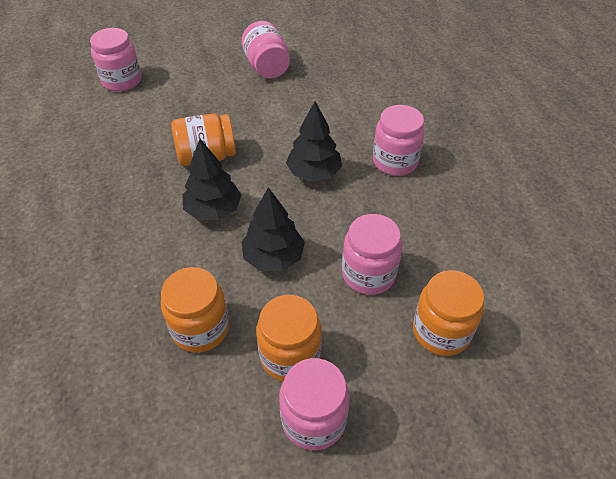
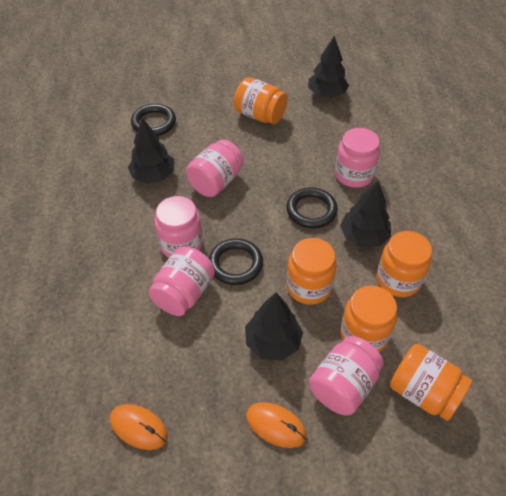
black ring: none = 0 -> [131,104,176,136] [209,238,263,285] [287,187,338,228] = 3
black tree: [182,139,242,220] [241,187,305,271] [286,101,342,182] = 3 -> [128,118,174,183] [245,293,303,361] [308,36,349,98] [340,181,391,247] = 4
orange jar: [161,267,229,353] [172,113,236,166] [256,295,322,381] [413,270,484,356] = 4 -> [234,77,288,124] [287,238,337,305] [340,286,397,352] [377,231,432,297] [390,344,472,421] = 5
orange mouse: none = 0 -> [110,404,168,450] [246,402,307,448] = 2

